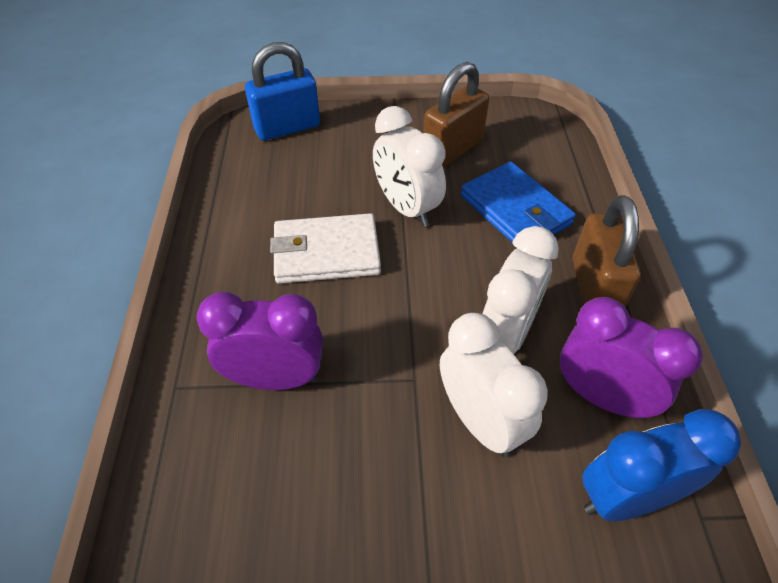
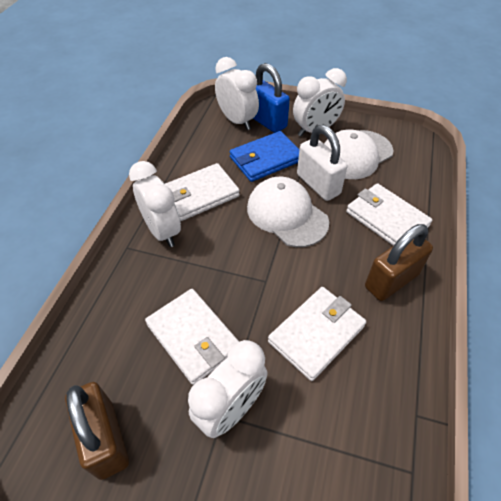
blue clock: [582,409,741,521] = 1 -> none = 0
purple clock: [196,292,323,390] [560,297,703,419] = 2 -> none = 0
white cap: none = 0 -> [247,177,329,247] [324,129,393,179] = 2
white clock: [373,106,446,227] [440,313,548,457] [482,226,559,354] = 3 -> [129,161,181,247] [188,340,268,438] [215,57,259,130] [293,68,347,136] = 4
white padlock: none = 0 -> [297,125,347,201] = 1
white wallet: [270,213,381,284] = 1 -> [145,289,239,385] [165,163,240,221] [268,287,366,381] [346,183,432,246] = 4

